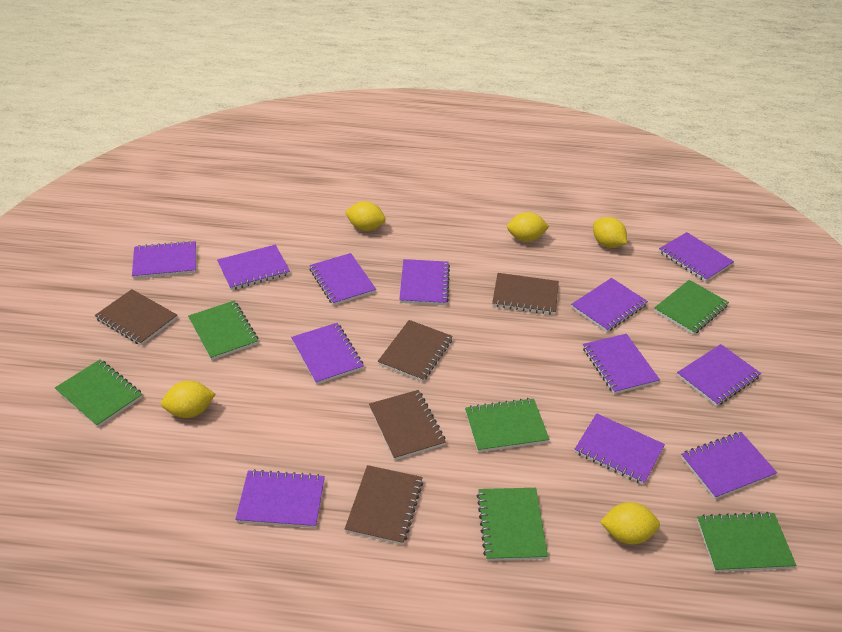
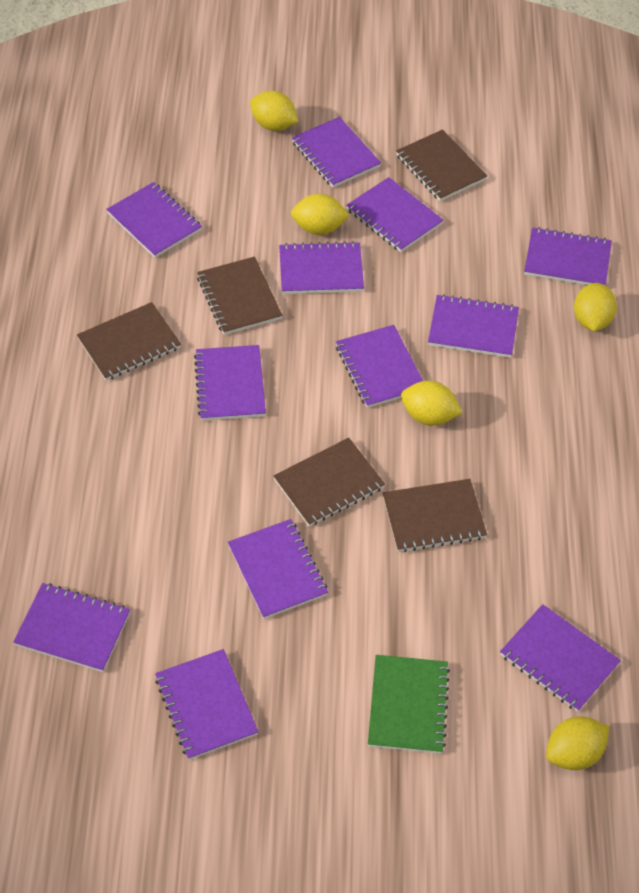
green notebook: [55,359,143,427] [188,301,259,360] [465,398,550,452] [477,488,548,561] [654,280,729,335] [697,512,796,572] = 6 -> [368,655,450,754] = 1

